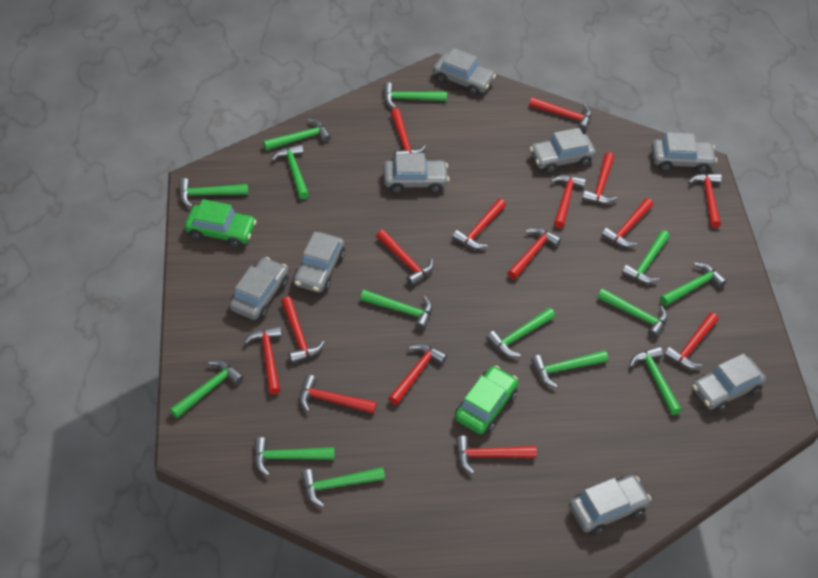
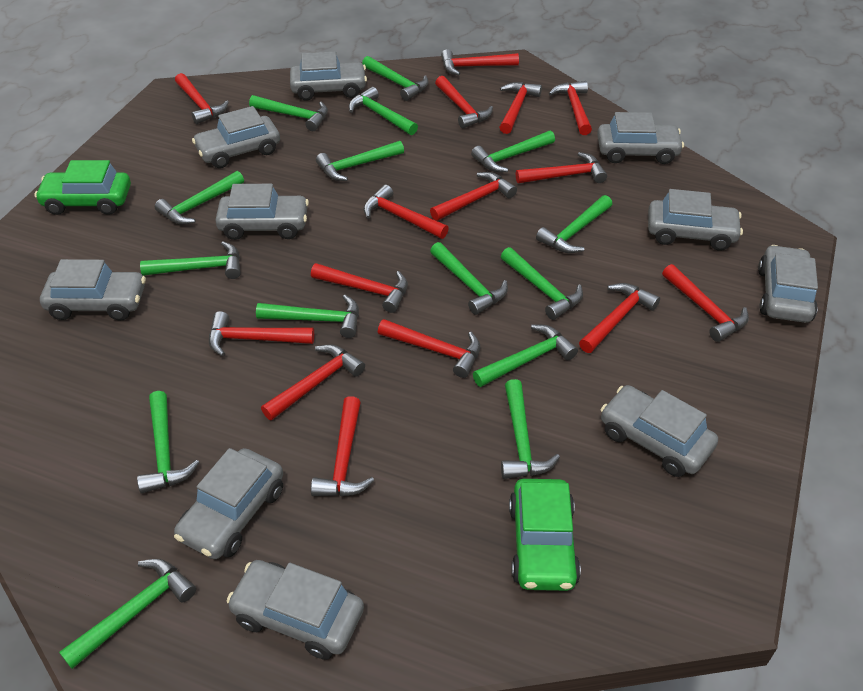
green hammer: [170,360,244,418] [179,178,248,208] [254,437,334,476] [263,118,331,151] [271,144,309,199] [301,467,385,507] [360,290,432,330] [384,82,447,108] [486,308,555,357] [531,350,608,388] [597,288,667,338] [622,230,670,284] [629,346,682,415] [660,262,727,306] = 14 -> [59,559,196,669] [137,391,200,494] [140,241,240,279] [155,171,244,225] [249,95,328,131] [256,295,359,338] [316,141,404,181] [349,87,418,135] [362,56,428,101] [430,242,508,315] [471,130,555,172] [473,325,578,387] [501,247,583,320] [501,379,560,479] [536,195,612,253] = 15
grey car: [229,257,288,320] [293,231,345,293] [383,153,449,193] [433,48,496,96] [530,128,596,173] [569,475,651,535] [652,132,717,173] [692,353,766,412] = 8 -> [40,259,146,321] [174,448,283,559] [192,106,280,168] [215,184,309,240] [227,560,364,660] [290,51,367,101] [597,112,684,164] [601,385,718,477] [648,189,743,251] [758,245,818,323] = 10

